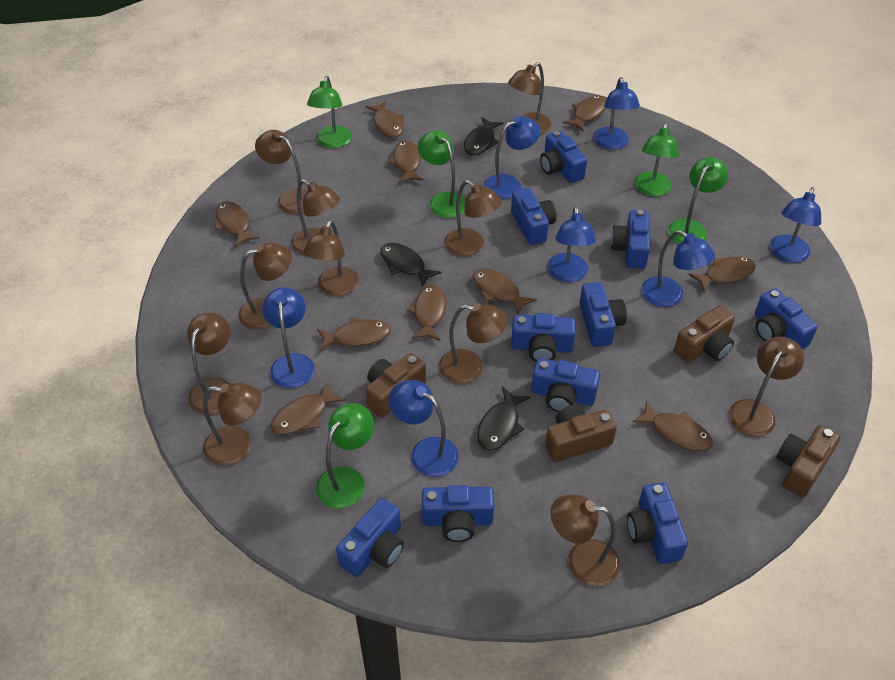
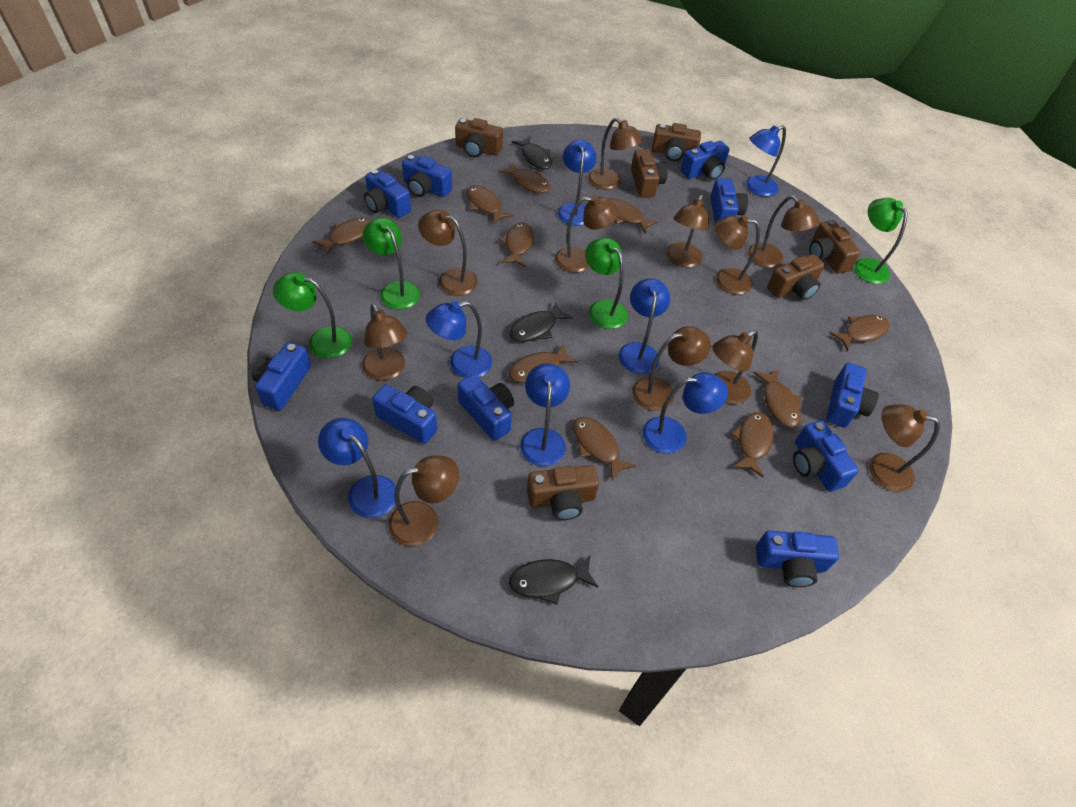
brown camera: [366,353,426,418] [545,405,617,462] [674,305,735,363] [776,425,840,497] = 4 -> [455,118,503,158] [527,465,599,520] [631,149,668,198] [652,123,701,161] [767,254,825,300] [809,220,861,273] = 6
green lamp: [307,76,352,148] [316,403,374,509] [418,130,465,218] [634,123,679,196] [668,157,729,244] = 5 -> [273,272,352,358] [362,218,420,310] [585,238,628,329] [854,198,908,284] = 4

